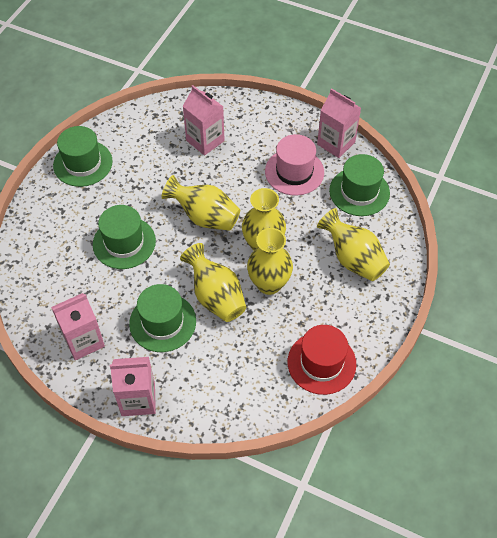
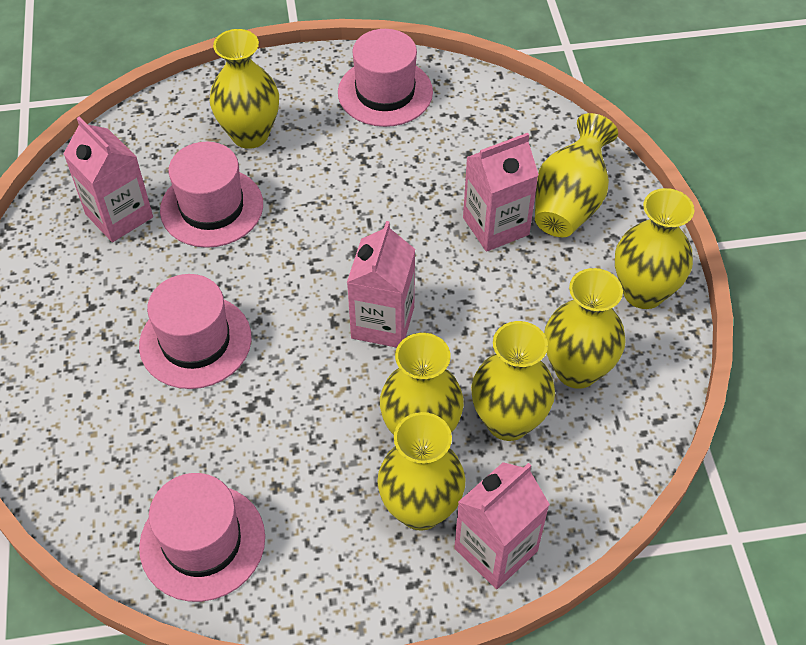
green hat: [53,126,113,187] [93,205,156,269] [129,284,196,352] [329,154,390,216] = 4 -> none = 0
pink hat: [265,134,324,196] = 1 -> [139,274,252,389] [139,473,265,602] [160,142,263,248] [338,29,433,127] = 4
red hat: [288,325,356,395] = 1 -> none = 0
yellow vase: [161,175,240,231] [180,243,246,322] [242,188,286,251] [247,228,293,295] [317,208,390,281] = 5 -> [210,29,279,149] [377,412,465,531] [380,333,464,435] [471,321,555,441] [535,113,618,237] [544,268,626,389] [615,188,694,309] = 7

